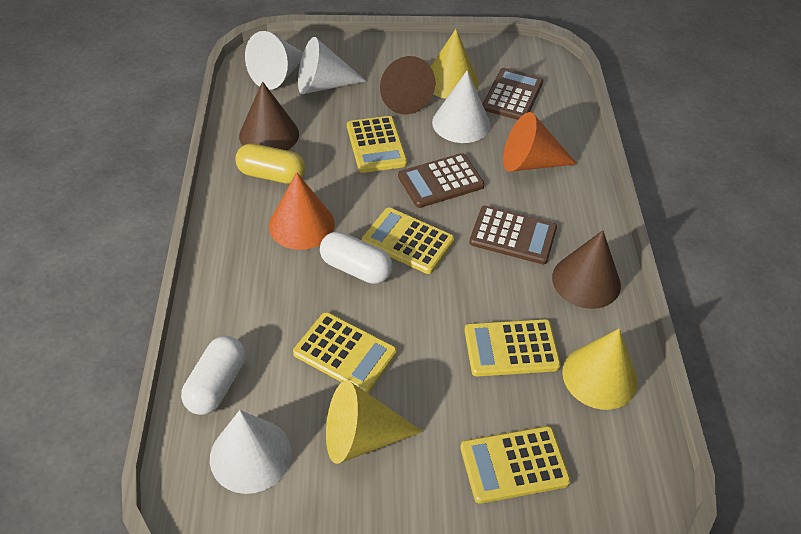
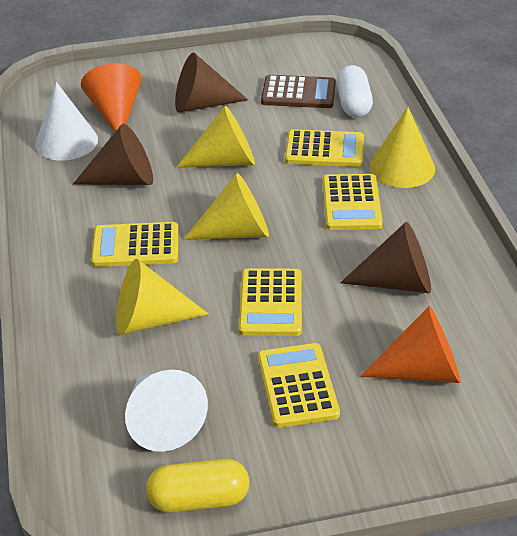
brown calculator: [398,153,485,208] [469,206,557,264] [482,68,543,120] = 3 -> [261,75,336,108] = 1
white capsule: [181,336,245,415] [320,232,392,284] = 2 -> [337,65,373,118] = 1
white cone: [210,410,292,494] [245,31,303,90] [298,37,366,94] [432,71,490,143] = 4 -> [35,82,98,161] [125,370,208,452] = 2
yellow cone: [326,380,423,464] [430,29,479,99] [562,329,638,410] = 3 -> [116,259,209,335] [176,106,255,168] [183,173,269,240] [370,107,435,188] = 4

